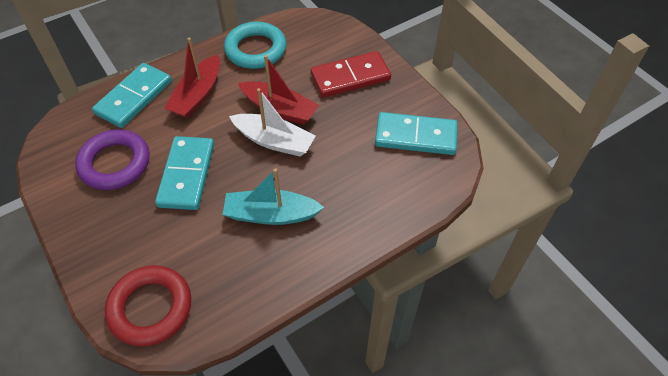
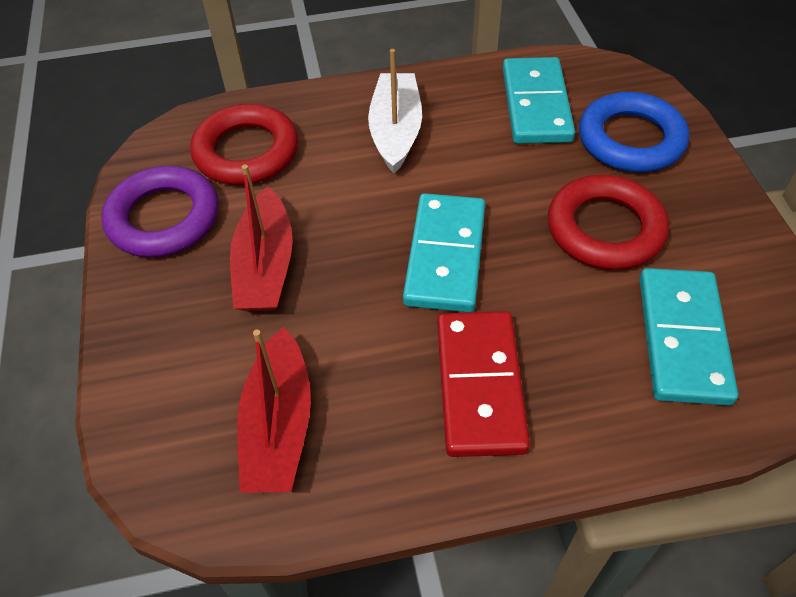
blue ring: none = 0 -> [579,92,689,172] = 1
red ring: [105,265,191,346] = 1 -> [190,104,298,185] [548,175,669,270] = 2
turquoise boat: [222,168,324,225] = 1 -> none = 0
turquoise ring: [224,22,286,69] = 1 -> none = 0

